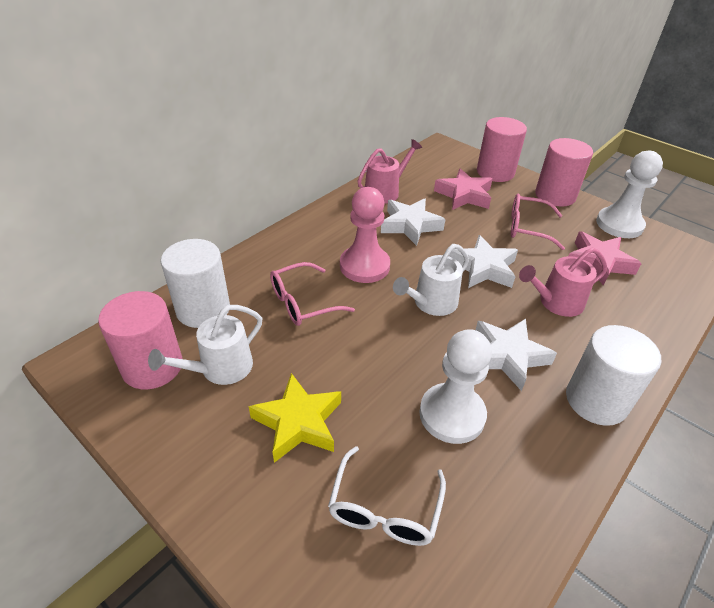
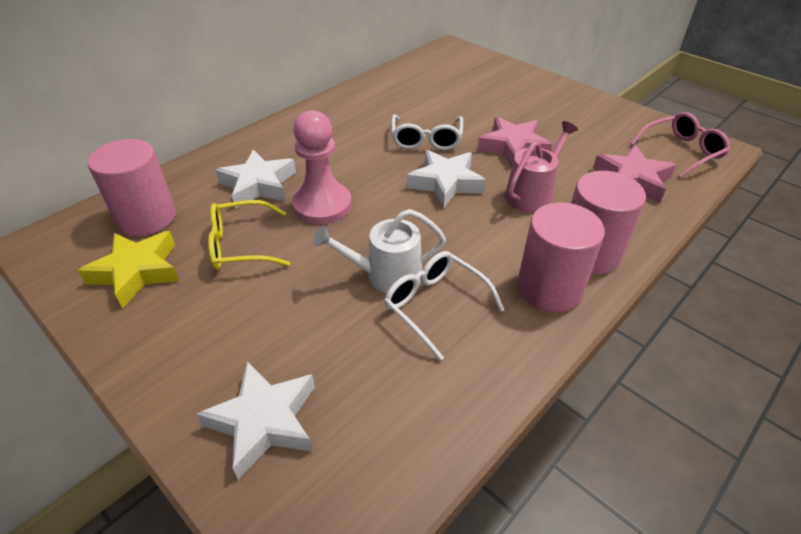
pink glasses: [270,262,355,326] [511,194,565,250] = 2 -> [630,112,730,178] = 1
pink watering can: [358,139,422,204] [519,248,607,317] = 2 -> [505,121,578,213] = 1
white cylinder: [161,239,230,328] [566,325,661,426] = 2 -> none = 0
white glasses: [328,446,446,546] = 1 -> [384,251,504,361] [391,114,463,150] = 2
white pawn: [419,329,492,444] [596,151,663,238] = 2 -> none = 0
white watering can: [148,305,262,385] [393,244,469,316] = 2 -> [313,209,446,293] = 1
yellow glasses: none = 0 -> [208,200,290,270] = 1

